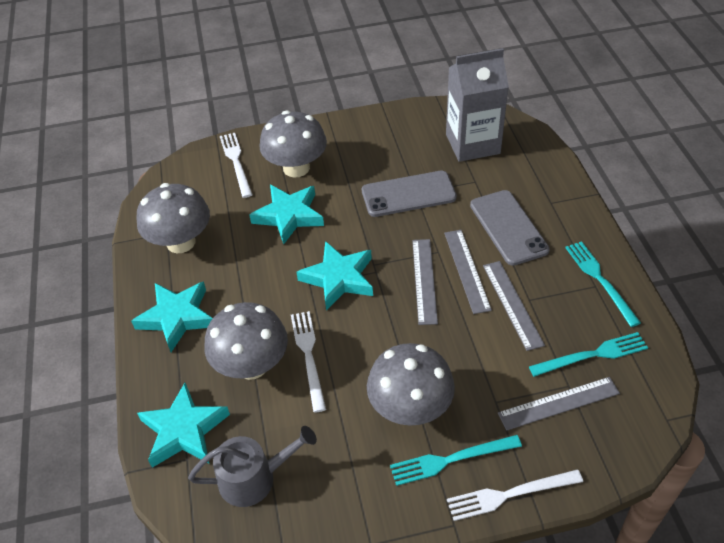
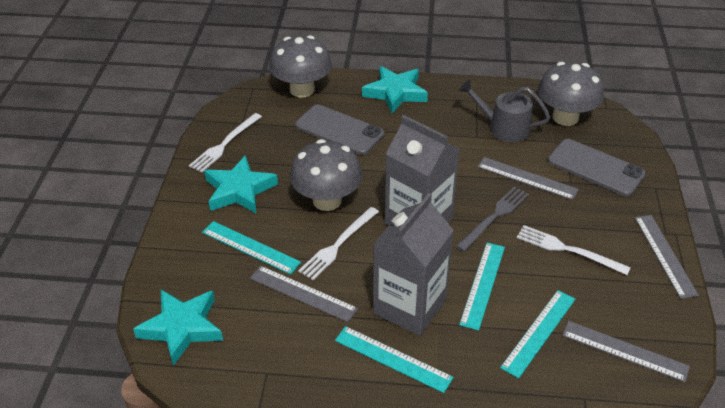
grey carton: [446,48,509,162] = 1 -> [373,193,454,336] [385,115,460,225] = 2
grey fork: none = 0 -> [456,187,529,252] = 1
grey mushroom: [137,183,210,253] [204,302,288,380] [260,110,327,178] [367,343,455,426] = 4 -> [269,35,332,97] [290,139,363,211] [538,62,604,126] = 3
turquoise fork: [390,435,522,486] [529,332,648,377] [565,241,641,327] = 3 -> none = 0
turquoise ruler: none = 0 -> [202,221,301,275] [335,326,453,393] [459,243,505,331] [500,290,575,378] = 4
turquoise star: [131,281,213,352] [137,383,230,468] [249,185,324,244] [297,241,373,310] = 4 -> [133,290,223,366] [204,155,278,214] [362,66,428,113] = 3

